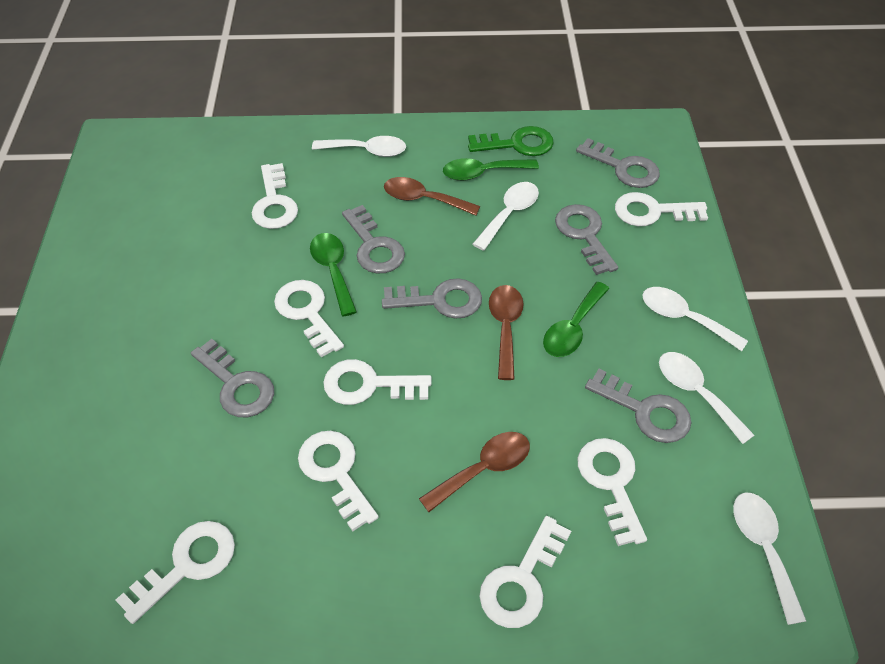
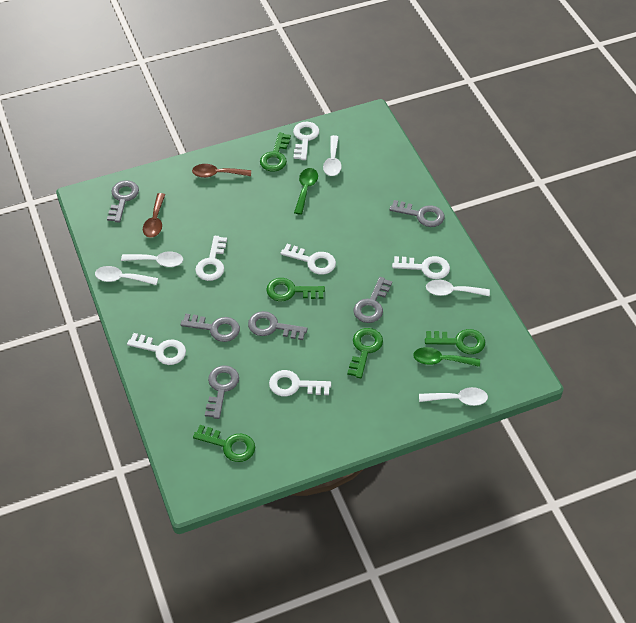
brown spoon: [384,177,480,216] [419,432,530,512] [489,285,524,380] = 3 -> [143,193,165,238] [192,164,251,178] = 2
green key: [468,126,554,156] = 1 -> [193,425,255,462] [260,132,291,172] [266,278,325,301] [347,328,383,378] [425,329,485,354] = 5
green spoon: [310,233,357,317] [443,158,539,181] [543,282,610,357] = 3 -> [294,168,318,215] [413,347,480,367] = 2
white key: [115,521,235,624] [252,163,298,229] [274,280,344,358] [298,431,378,531] [323,359,432,405] [479,516,571,628] [578,438,647,546] [615,192,708,226] = 8 -> [127,333,186,365] [195,236,227,281] [269,370,331,397] [281,244,336,275] [293,122,319,160] [392,256,450,279] = 6

